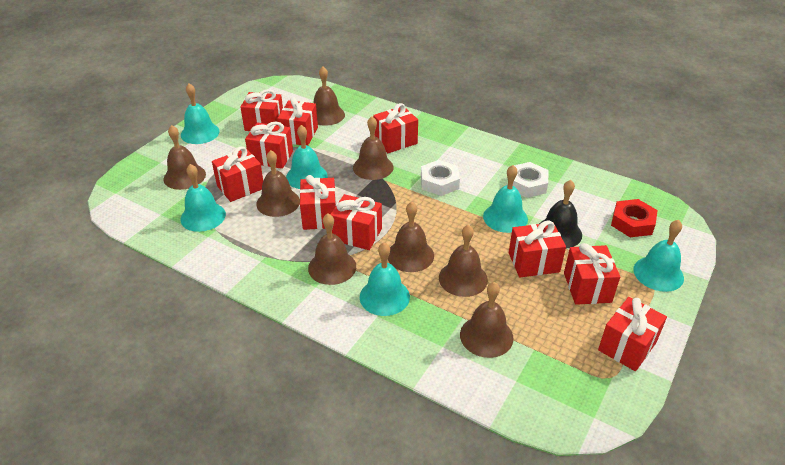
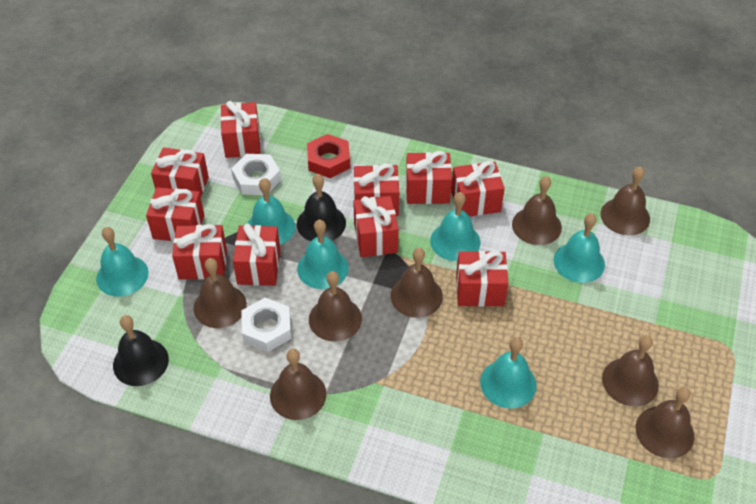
black bell: [539,180,582,248] = 1 -> [113,315,169,386] [297,174,346,241] = 2

